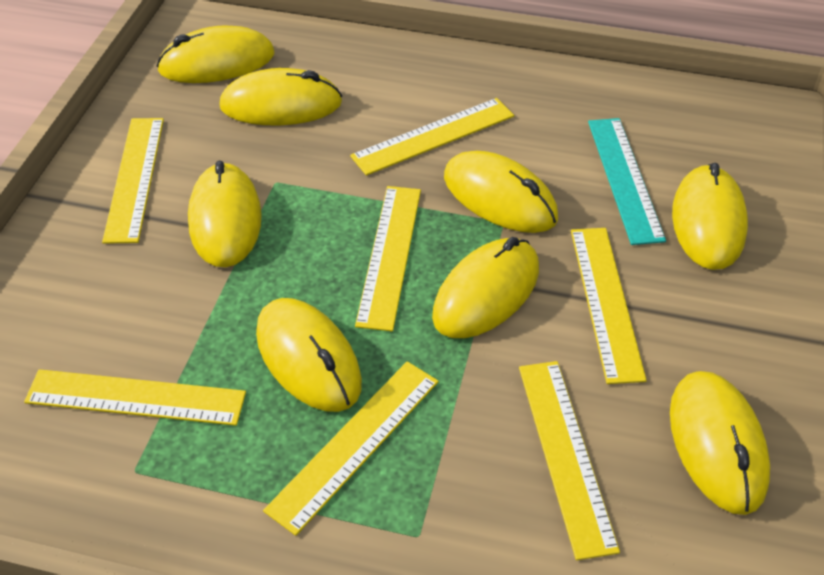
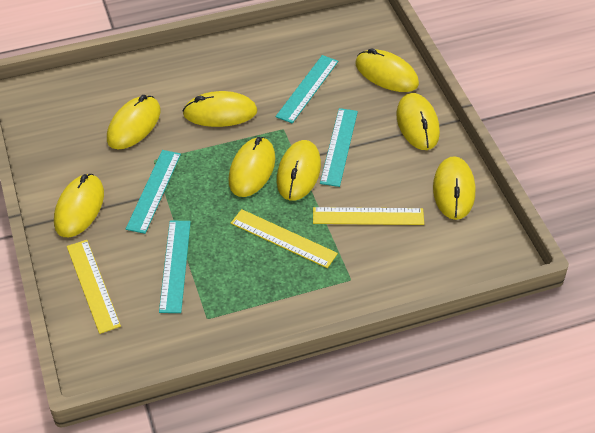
turquoise ruler: [588,118,666,245] = 1 -> [126,150,181,234] [159,221,191,313] [276,55,338,123] [320,108,358,187] = 4
yellow ruler: [24,369,246,426] [102,118,164,244] [263,361,438,536] [350,98,514,176] [355,186,421,331] [519,361,620,560] [571,228,647,384] = 7 -> [67,240,121,334] [231,209,338,268] [313,207,424,225] = 3

